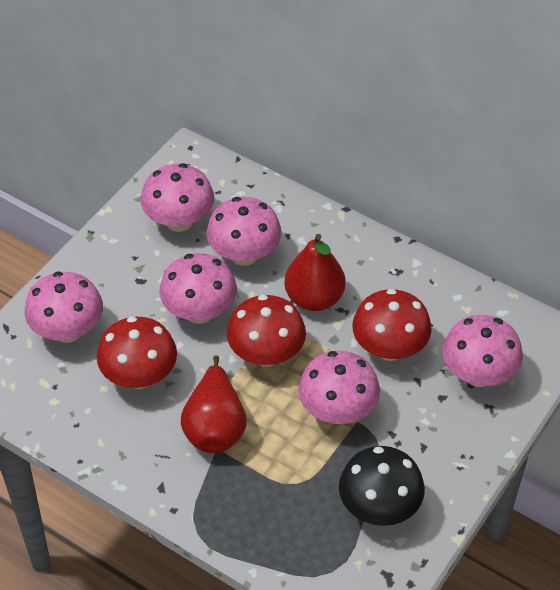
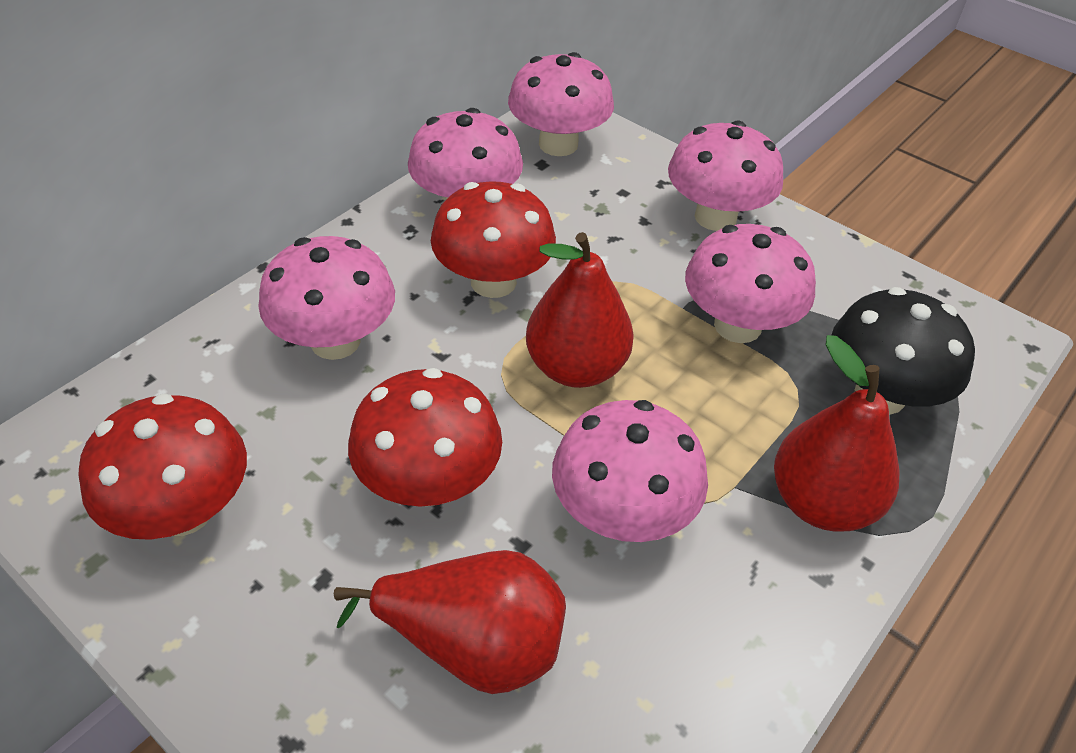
red pear: [180,355,247,453] [284,234,345,311] = 2 -> [334,550,566,694] [526,232,634,388] [774,335,900,531] = 3

